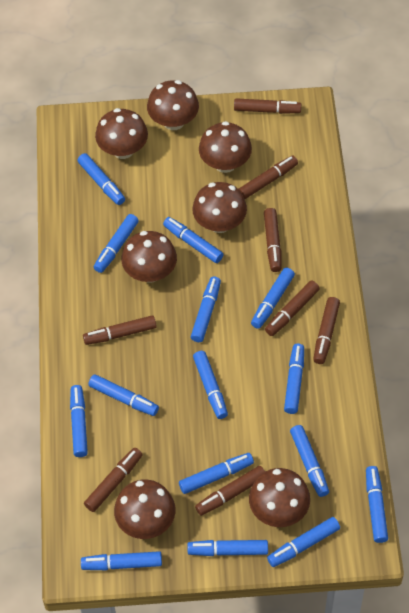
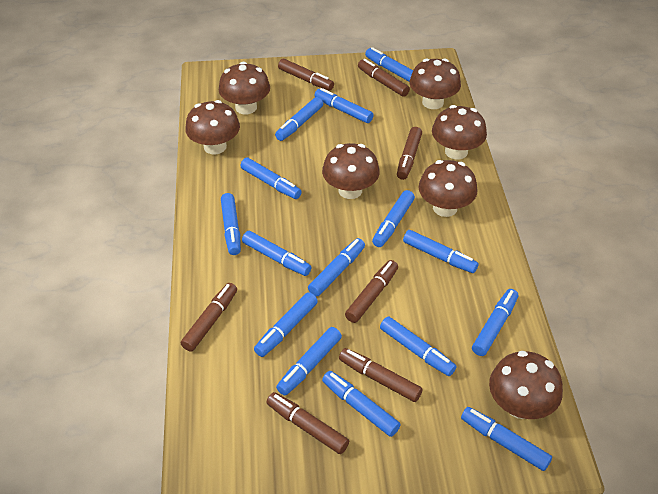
brown marker: [83,315,157,345] [84,448,143,512] [195,466,265,516] [234,98,301,114] [239,156,298,199] [264,208,282,272] [265,280,320,336] [313,297,340,364] = 8 -> [181,283,237,352] [266,392,349,454] [278,59,334,91] [339,348,423,402] [345,260,398,323] [358,59,410,97] [397,127,422,180] = 7

